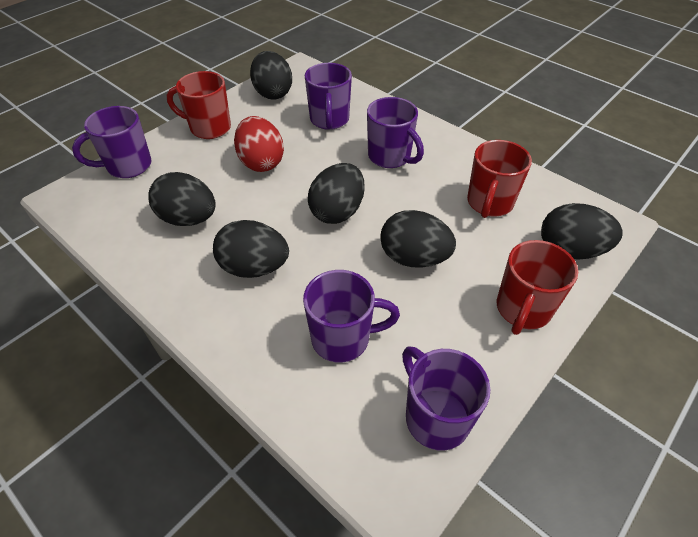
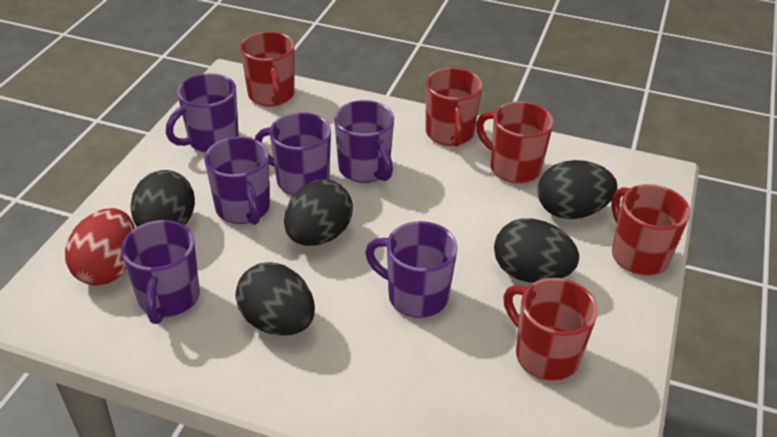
black egg: [148,172,216,226] [213,220,289,278] [250,51,292,100] [308,163,365,224] [380,210,456,268] [541,203,623,260] = 6 -> [131,170,195,227] [235,262,315,336] [284,180,353,246] [494,218,579,283] [538,160,617,219] = 5
purple mug: [72,106,152,178] [303,270,400,363] [305,63,352,130] [367,97,424,168] [402,346,490,451] = 5 -> [121,220,200,324] [166,73,239,153] [204,137,270,225] [255,112,331,195] [334,100,394,183] [365,221,458,318] = 6
red mug: [167,71,231,139] [467,140,532,218] [497,240,578,335] = 3 -> [240,32,295,107] [426,67,482,147] [476,101,553,184] [503,278,598,381] [611,184,690,276] = 5

